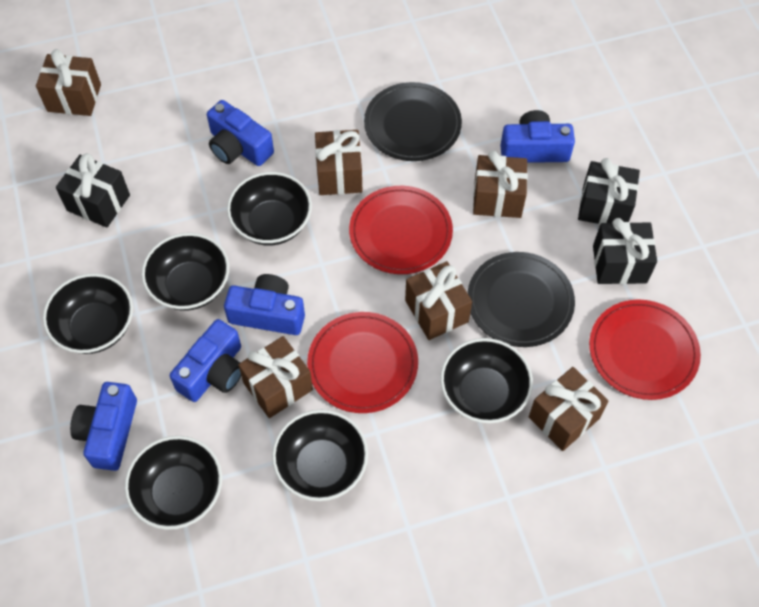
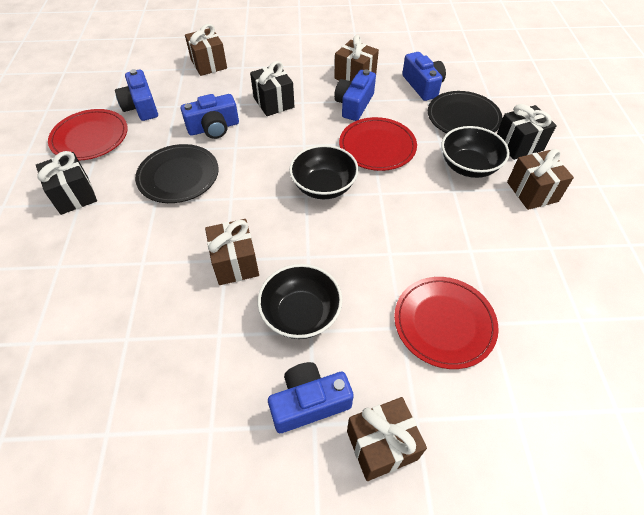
black bowl: [43,273,133,354] [125,436,222,530] [141,233,229,311] [227,172,312,245] [272,410,368,501] [440,338,533,423] = 6 -> [258,264,343,339] [289,145,359,199] [441,126,510,178] = 3
brown gift: [36,49,101,116] [238,336,313,418] [315,130,362,195] [405,261,472,340] [473,150,528,218] [529,367,609,451] = 6 -> [185,24,227,76] [205,219,259,285] [334,35,379,82] [347,397,427,481] [507,149,574,210] = 5

